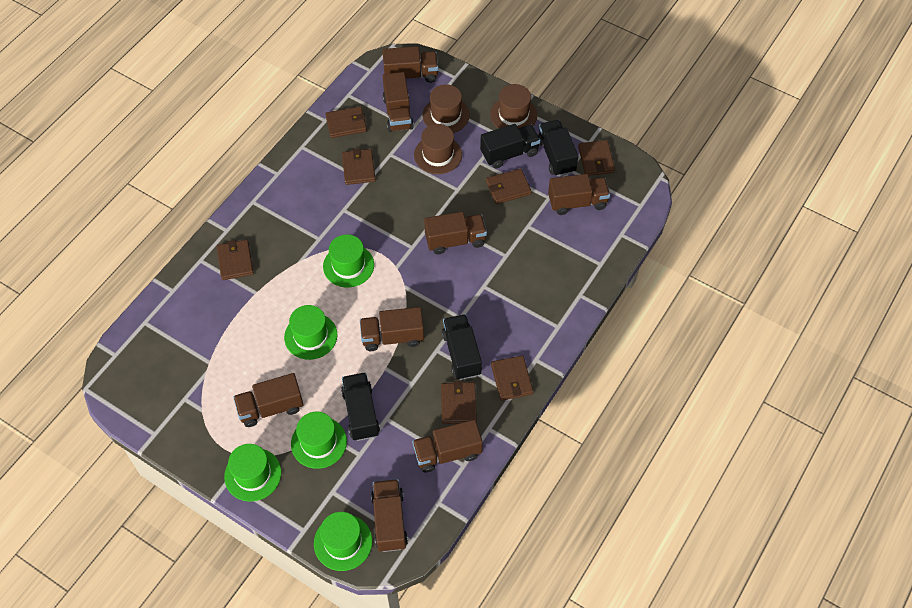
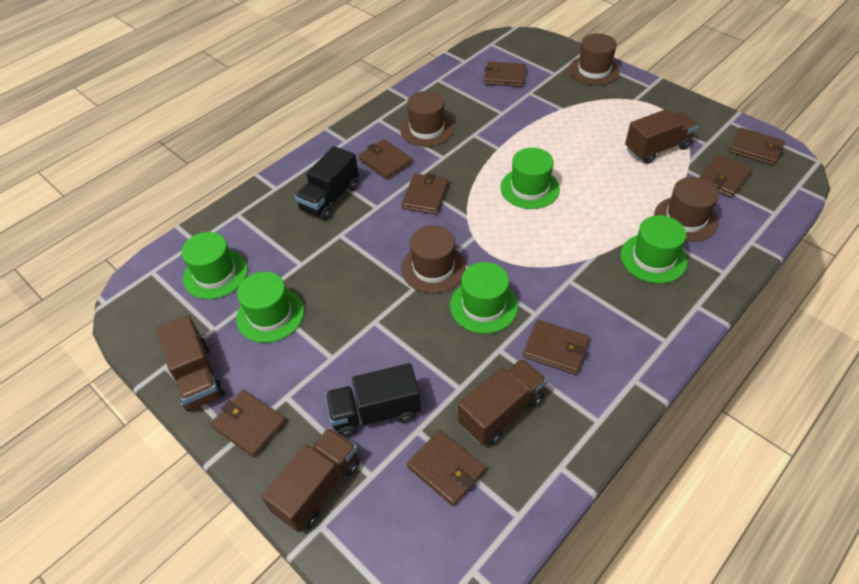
black truck: [341,372,380,441] [442,314,482,380] [480,124,541,168] [538,120,578,176] = 4 -> [295,146,359,220] [325,363,421,438] = 2
brown hat: [414,124,462,174] [423,84,470,133] [490,84,537,129] = 3 -> [400,91,454,147] [401,225,466,293] [569,34,620,85] [654,177,719,242] = 4
brown truck: [233,373,304,427] [360,307,424,351] [371,479,408,552] [383,46,438,83] [383,72,414,132] [412,419,483,472] [424,212,487,254] [548,174,610,215] = 8 -> [156,315,225,411] [261,427,360,532] [458,359,547,445] [625,109,698,164] = 4
brown wallet: [217,239,254,280] [325,106,367,138] [342,148,376,185] [441,381,477,424] [486,168,532,204] [491,355,533,401] [578,140,615,176] = 7 -> [210,390,286,458] [358,139,413,180] [401,173,449,215] [407,430,486,506] [484,61,526,87] [523,320,590,375] [699,154,752,198] [729,128,785,166] = 8

